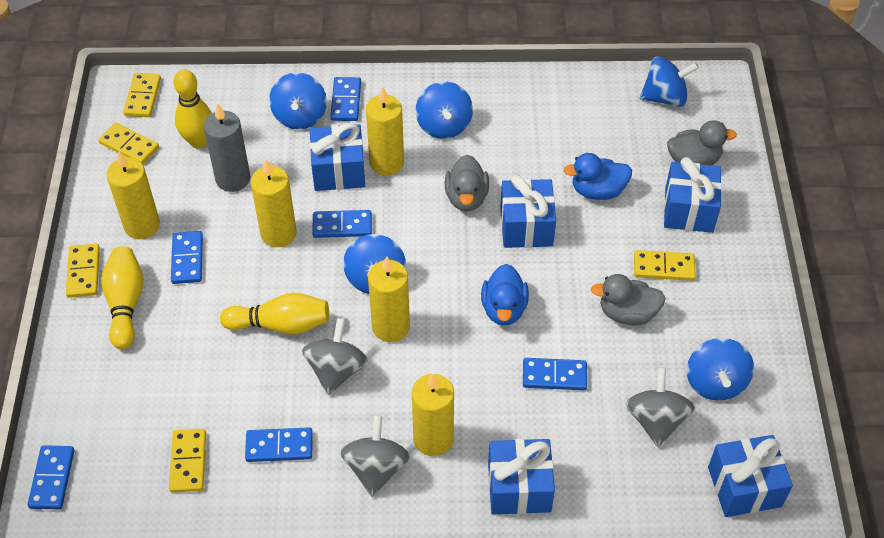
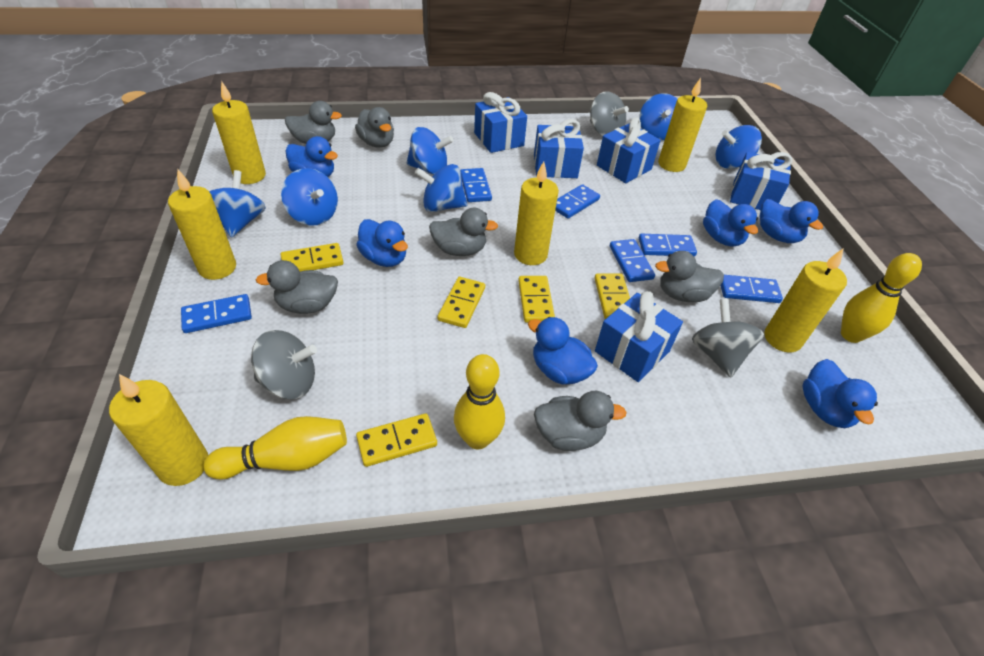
blue duck: [481,264,529,326] [563,153,632,200] = 2 -> [286,136,338,177] [356,219,408,267] [528,317,598,384] [703,199,758,247] [759,199,823,243] [802,359,878,428] = 6
blue spinning top: [269,72,327,130] [343,234,406,294] [416,82,473,139] [640,56,699,107] [687,338,754,401] = 5 -> [209,170,265,238] [281,168,338,226] [407,127,453,175] [415,164,467,212] [639,93,677,140] [716,125,762,169] = 6
grey candle: [203,103,251,192] = 1 -> none = 0
grey duck: [444,155,489,211] [591,274,666,326] [667,120,737,165] = 3 -> [256,260,338,314] [285,101,342,144] [355,107,394,148] [429,208,498,256] [534,391,627,451] [655,251,724,302] = 6
yellow candle: [106,151,160,239] [251,160,297,247] [366,87,404,176] [368,256,410,342] [412,374,454,456] = 5 -> [109,374,208,486] [168,169,236,280] [212,81,266,184] [514,161,559,265] [658,78,707,172] [764,248,847,352] = 6

